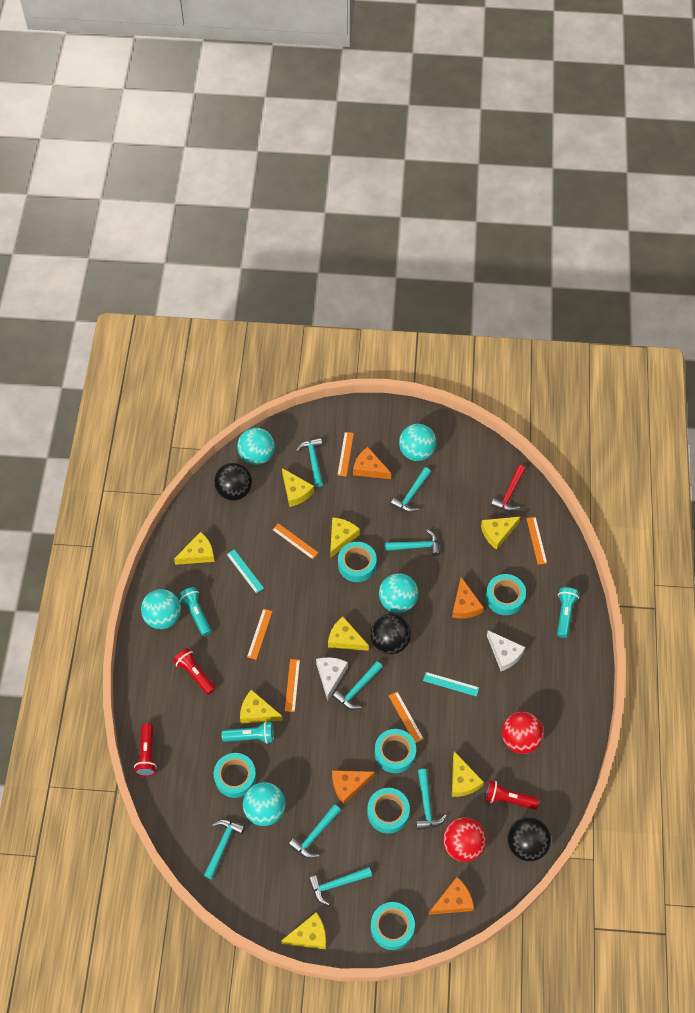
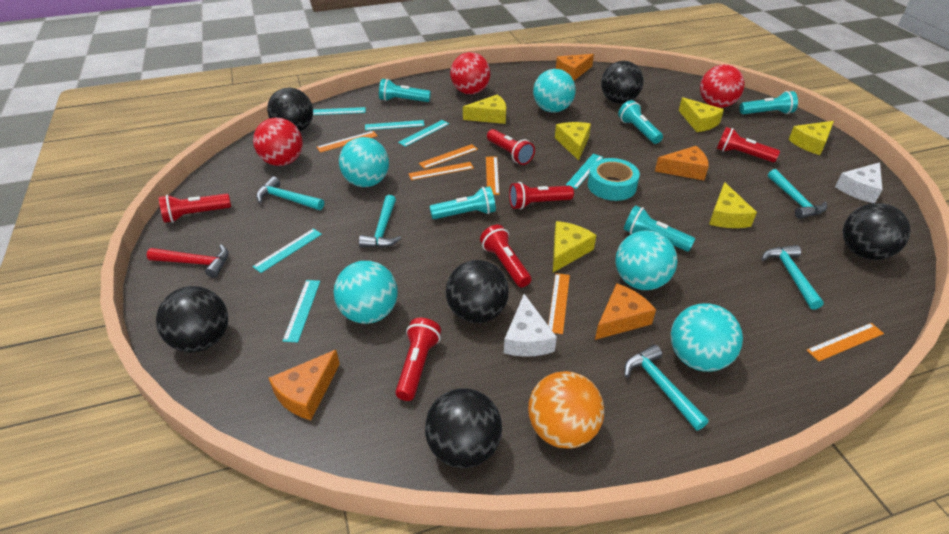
black ball: [214,463,252,501] [371,614,411,654] [507,817,551,861] = 3 -> [156,286,228,353] [267,88,313,131] [425,388,502,468] [446,260,509,323] [601,61,643,104] [843,203,910,260] = 6
orange ball: none = 0 -> [528,371,604,449] = 1
red ball: [443,817,486,862] [502,712,544,754] = 2 -> [253,118,303,166] [450,52,490,94] [700,64,745,108] = 3
red flashlight: [134,723,157,777] [173,648,216,695] [485,780,539,810] = 3 -> [159,193,231,223] [395,318,441,401] [480,225,531,287] [487,129,535,165] [509,182,574,210] [717,127,780,162] = 6
turquoise flashlight: [178,587,211,636] [221,721,274,744] [557,587,579,638] = 3 -> [379,79,431,102] [429,186,496,219] [618,100,663,144] [624,205,695,251] [739,91,798,114] = 5
turquoise hammer: [204,819,245,879] [289,804,341,859] [296,438,323,487] [308,867,372,906] [333,661,383,710] [385,529,440,556] [391,467,431,512] [416,769,447,830] = 8 -> [256,176,324,210] [359,195,401,248] [624,345,709,431] [762,245,824,310] [768,169,827,219] = 5
turquoise ruler: [226,549,264,593] [423,672,479,697] = 2 -> [252,228,322,273] [283,280,320,342] [313,107,366,115] [365,120,424,130] [398,120,449,147] [566,154,603,189] = 6
turquoise tape: [214,753,256,798] [338,542,377,582] [367,788,410,834] [371,902,415,950] [375,729,416,773] [486,574,526,615] = 6 -> [588,158,640,201] = 1
yellow cheese: [174,532,215,565] [240,690,283,724] [281,912,326,949] [282,468,314,507] [328,617,369,651] [330,517,360,558] [452,751,484,797] [481,517,520,550] = 8 -> [463,94,506,124] [553,221,596,272] [555,122,591,160] [679,97,724,132] [709,182,757,228] [788,121,834,155] = 6

